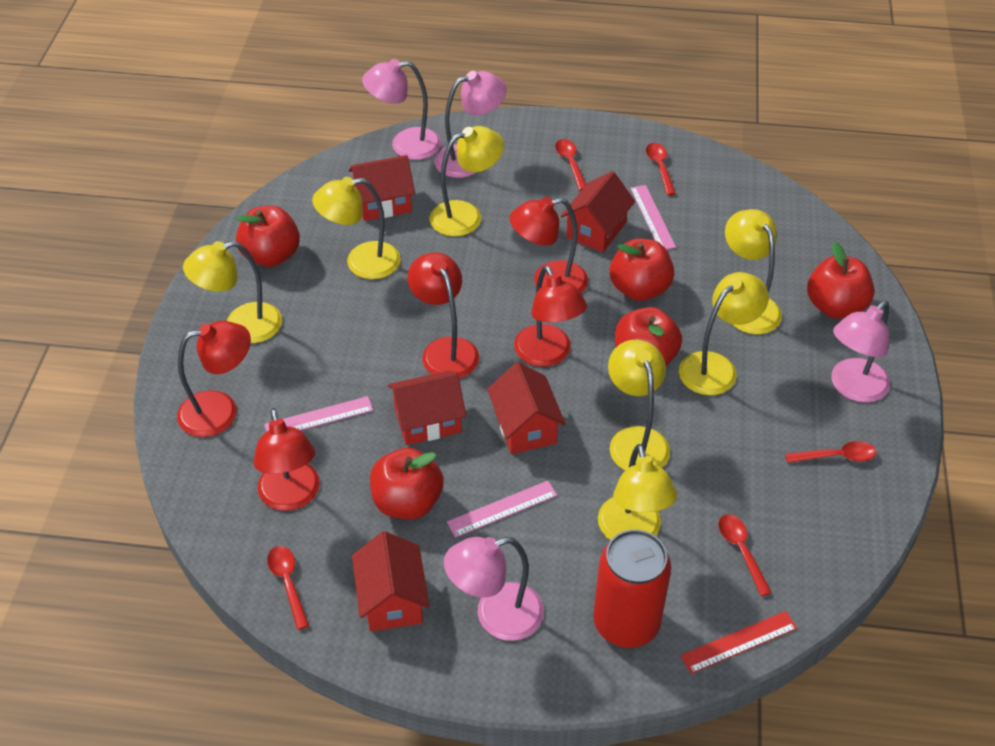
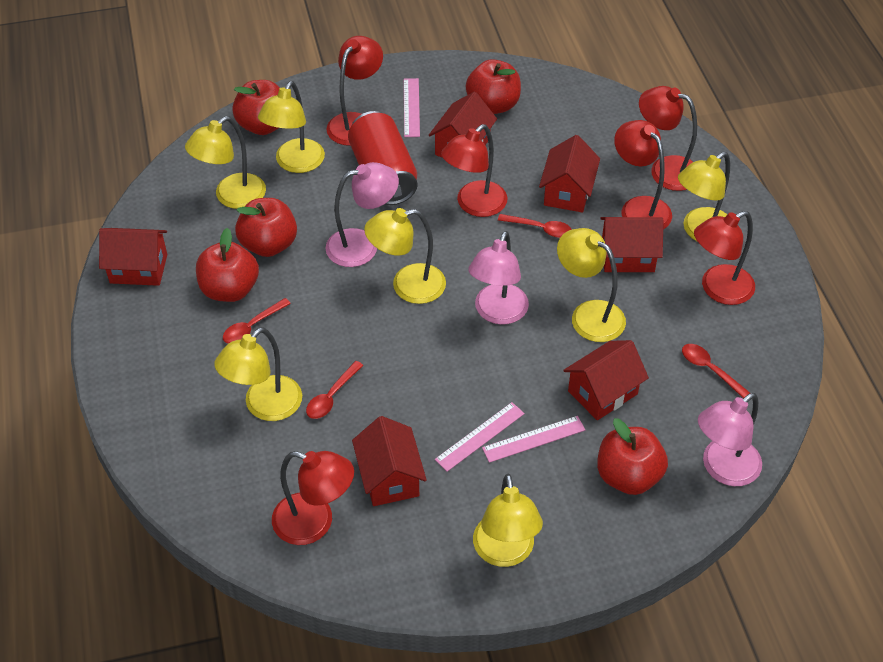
pink lamp: [362,59,441,160] [434,71,506,178] [444,537,544,641] [831,301,890,403] = 4 -> [325,162,399,267] [468,231,529,325] [698,393,762,486] = 3
red house: [349,155,415,221] [352,531,429,631] [388,371,466,445] [487,362,566,454] [561,171,635,252] = 5 -> [99,228,167,286] [352,416,427,506] [429,92,497,158] [539,135,600,212] [563,340,649,420] [600,217,664,272] = 6
red lamp: [177,321,251,437] [254,408,320,511] [407,253,479,379] [510,197,588,293] [514,265,587,367] = 5 -> [272,451,354,545] [327,36,383,146] [441,124,508,217] [614,120,672,230] [639,86,697,191] [694,211,755,305] = 6
red ruler: [680,611,797,674] = 1 -> none = 0
red spoon: [267,546,309,630] [555,139,586,191] [646,143,676,195] [718,514,772,596] [785,441,876,463] = 5 -> [223,298,291,344] [306,361,364,419] [498,214,572,238] [682,344,750,398] = 4

